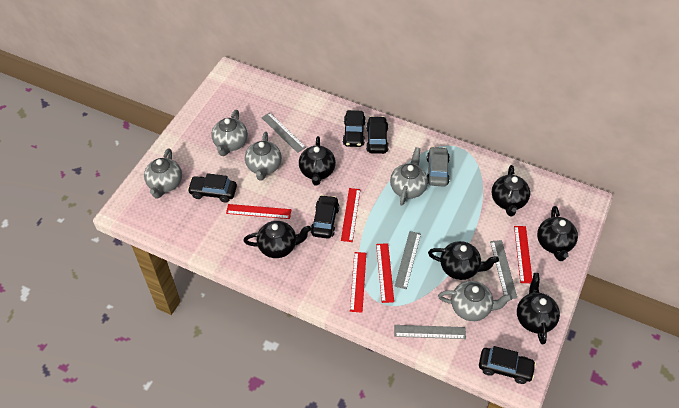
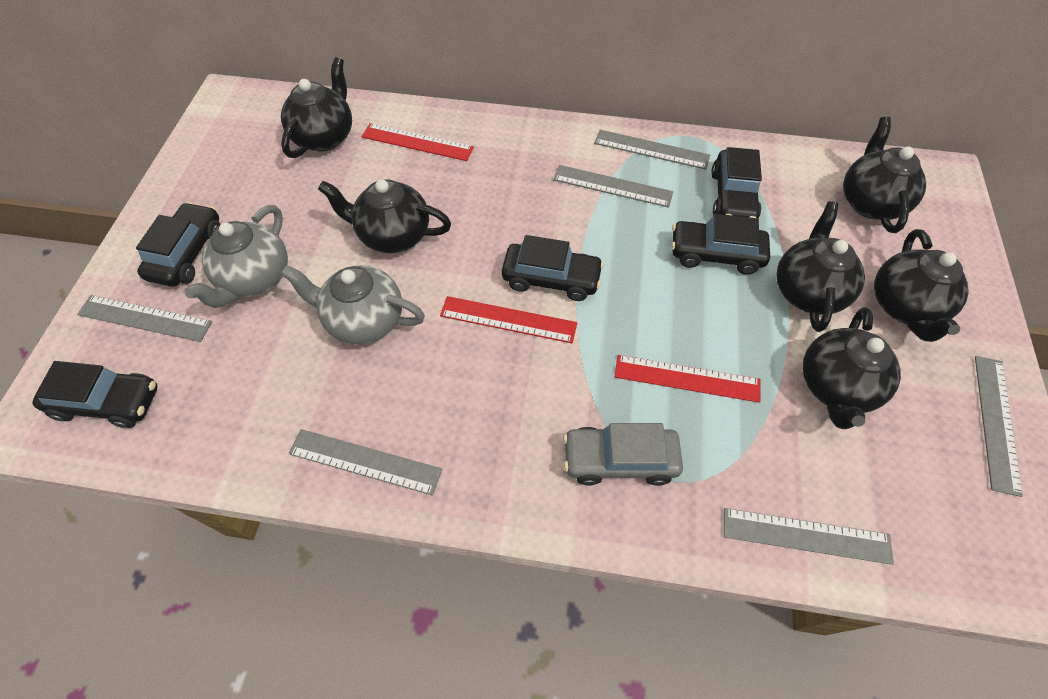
grey ruler: [261,112,306,153] [394,325,466,339] [395,231,421,289] [490,240,517,299] = 4 -> [77,295,212,342] [289,429,442,495] [553,165,673,208] [594,130,710,170] [724,508,894,565] [975,356,1023,497] = 6
grey teapot: [144,148,182,199] [211,110,248,156] [245,132,282,181] [390,147,428,206] [438,281,512,321] = 5 -> [184,205,288,308] [281,265,425,345] = 2
red ruler: [226,204,291,219] [341,188,361,242] [350,252,366,313] [376,243,394,303] [514,226,532,283] = 5 -> [362,123,474,161] [440,296,577,343] [615,355,761,403] = 3

